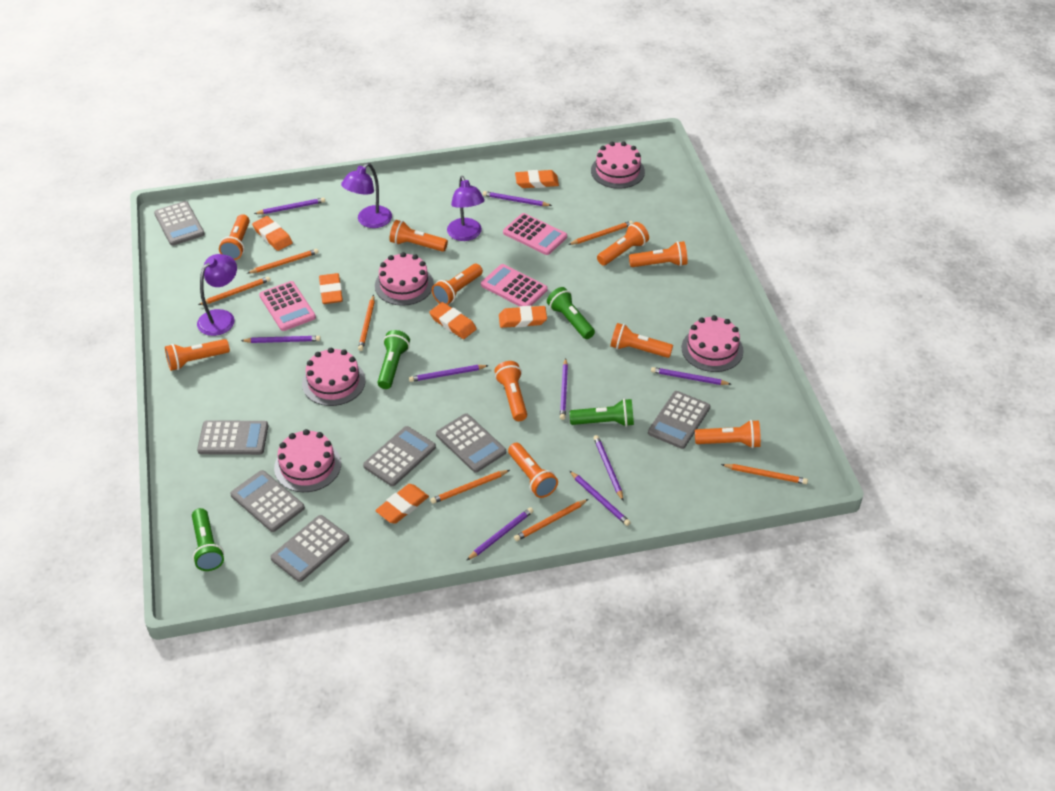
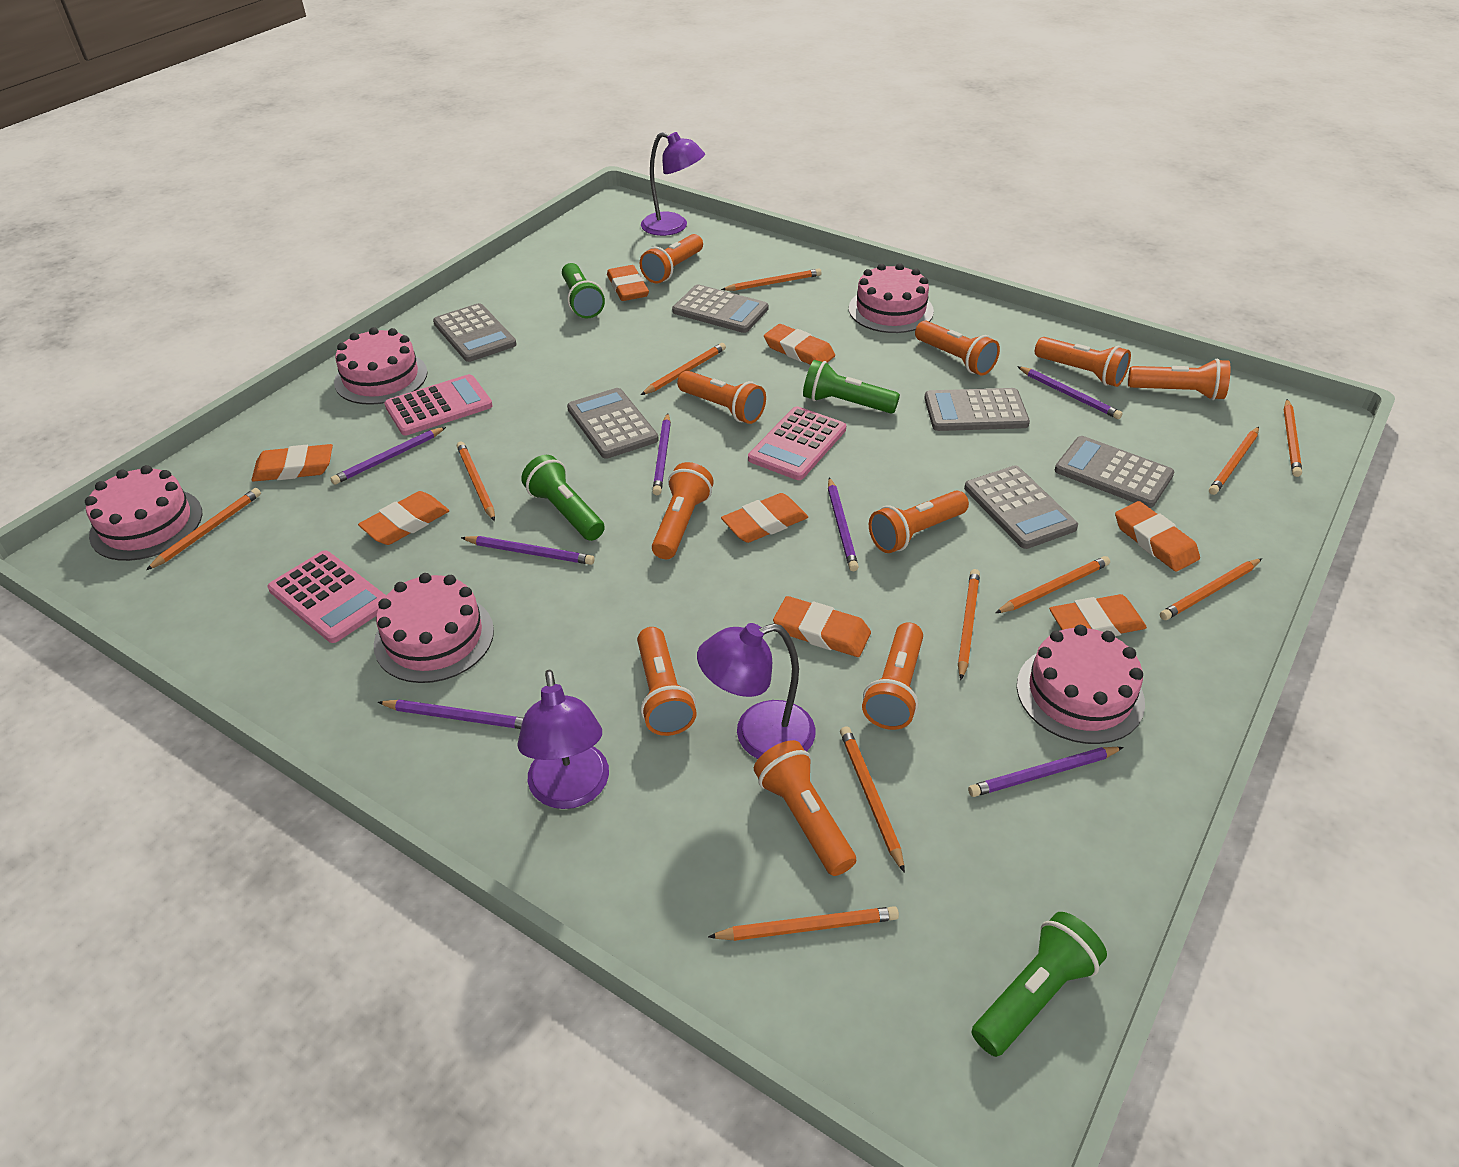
grey calculator: [154,201,205,246] [197,420,268,455] [230,470,305,532] [270,515,350,582] [363,426,436,486] [436,413,506,473] [648,391,710,449] = 7 -> [433,303,517,362] [567,388,659,459] [672,284,768,333] [924,388,1030,431] [964,465,1078,549] [1055,436,1174,508] = 6
orange eraser: [252,216,293,251] [319,273,343,304] [375,484,429,524] [429,302,477,339] [499,306,547,328] [515,170,559,188] = 6 -> [252,444,333,482] [358,491,449,545] [607,265,649,301] [721,493,808,543] [764,324,835,365] [773,596,871,657] [1049,594,1147,636] [1115,501,1200,572] = 8
orange pencil: [198,276,270,305] [247,249,318,274] [358,295,375,351] [430,470,510,504] [514,499,588,541] [568,221,633,245] [721,464,808,484] = 7 -> [146,488,261,570] [457,441,495,521] [641,343,726,395] [708,906,899,941] [721,268,821,291] [840,726,905,873] [958,569,980,680] [996,556,1110,613] [1160,558,1262,620] [1209,427,1259,495] [1284,399,1302,477] = 11
purple pencil: [241,336,321,343] [254,198,325,214] [409,365,489,382] [466,507,533,561] [483,191,552,206] [560,358,568,420] [570,471,631,526] [593,435,623,501] [651,367,731,385] = 9 -> [330,427,446,485] [378,700,523,729] [461,536,595,565] [652,413,671,495] [828,477,859,571] [968,747,1124,797] [1017,366,1123,419] = 7

